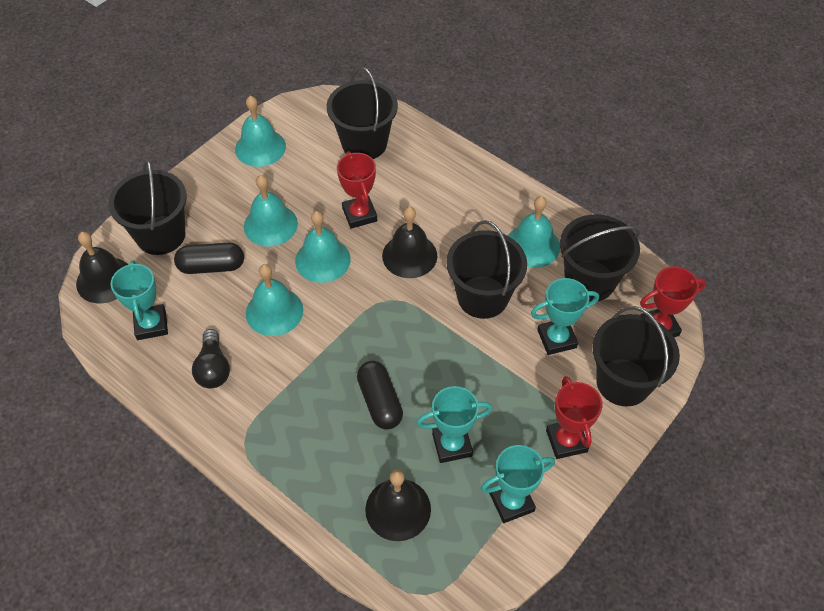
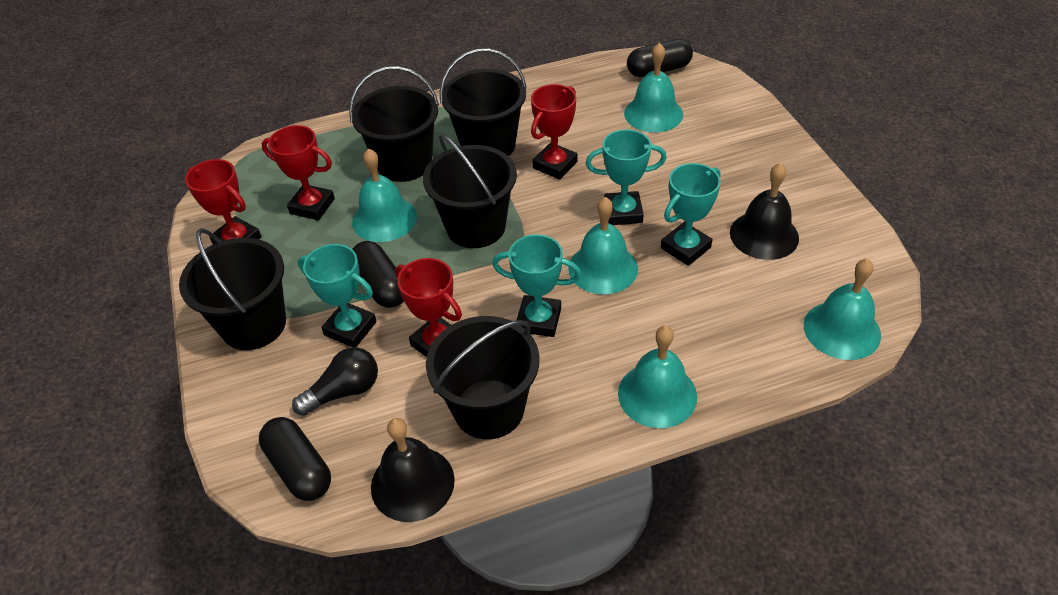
black bell: [76,232,128,303] [365,470,431,541] [382,207,437,278] = 3 -> [371,418,455,522] [730,163,799,260] = 2
black capsule: [174,242,244,274] [357,361,403,430] = 2 -> [259,417,331,501] [352,241,404,308] [627,39,693,77] = 3
red trophy: [337,151,377,229] [546,376,602,459] [640,267,706,337] = 3 -> [185,159,262,245] [261,125,335,220] [395,258,462,357] [531,84,578,180] = 4

